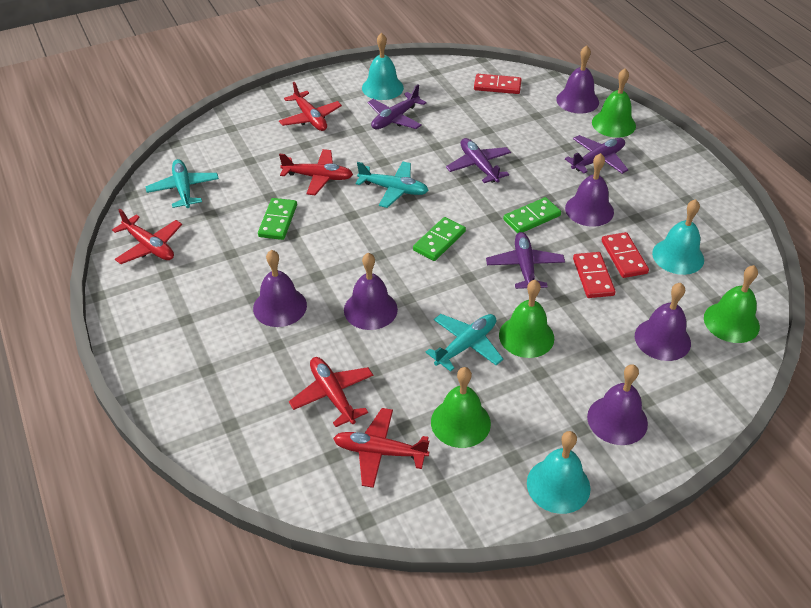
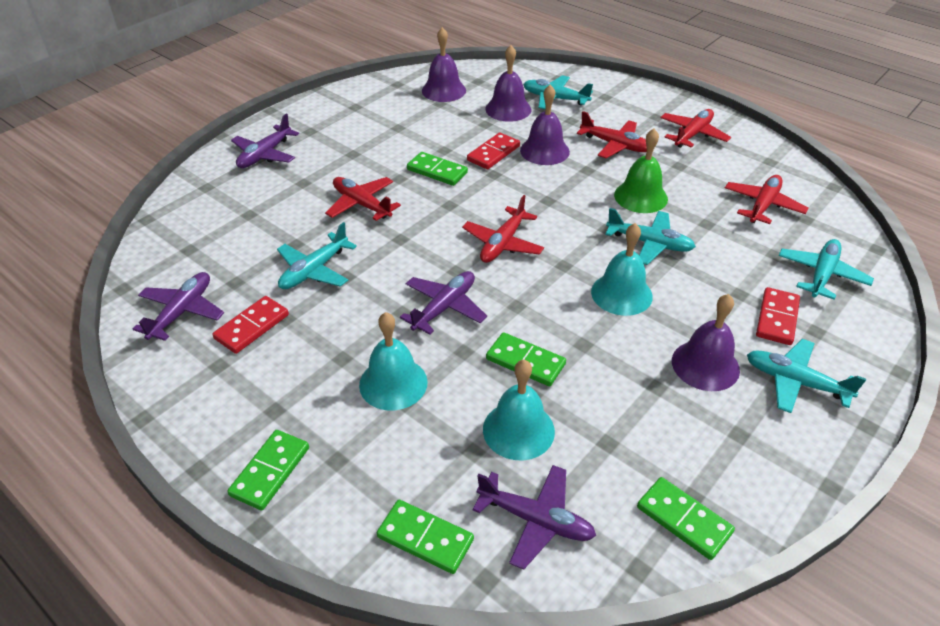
green bell: [431,367,491,448] [499,280,554,358] [592,68,636,138] [704,265,760,343] = 4 -> [614,129,668,213] = 1
green domino: [258,198,297,240] [413,217,466,261] [503,197,561,234] = 3 -> [227,430,309,510] [377,500,474,574] [407,152,468,186] [486,332,566,386] [637,477,735,560] = 5
purple bell: [253,250,307,327] [344,253,398,330] [556,46,599,114] [565,153,614,227] [587,364,648,445] [635,283,691,361] = 6 -> [422,27,466,102] [485,45,531,122] [520,85,570,165] [672,294,740,391] = 4
turquoise plane: [145,159,219,208] [355,162,429,208] [425,314,503,372] = 3 -> [277,222,357,289] [523,75,593,109] [605,208,696,265] [747,339,866,413] [778,239,874,300] = 5

